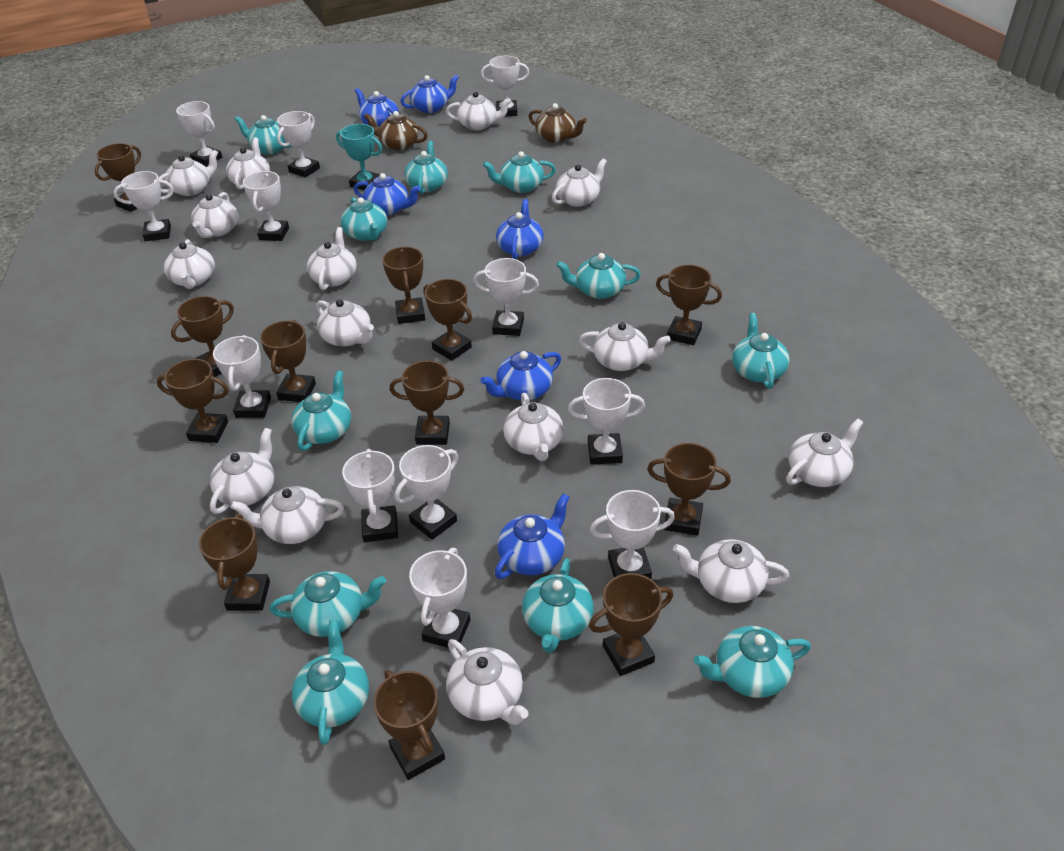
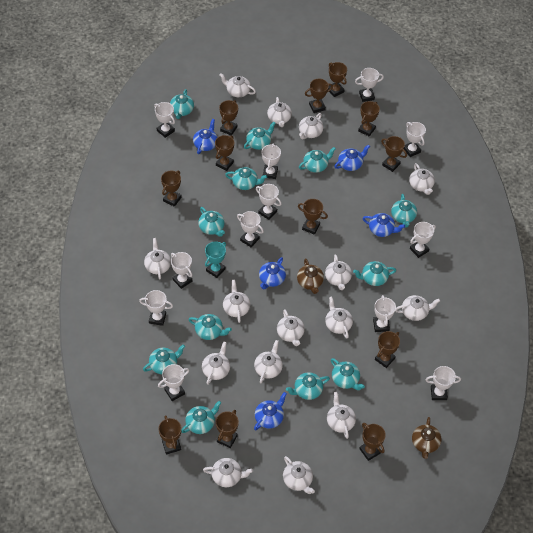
blue teapot: [354,173,421,215] [355,88,399,127] [400,75,459,113] [480,351,561,400] [495,493,570,579] [496,199,544,259] = 6 -> [193,119,218,154] [254,392,287,430] [259,257,286,289] [334,145,370,171] [363,213,405,237] = 5
turquoise teapot: [235,115,292,155] [270,571,386,637] [291,370,351,451] [292,620,369,745] [341,197,387,241] [404,141,448,194] [483,151,556,193] [522,558,594,653] [556,253,641,299] [694,626,811,698] [732,313,790,389] = 11 -> [143,344,185,374] [170,89,194,119] [181,401,221,434] [188,314,232,340] [198,207,225,237] [225,167,267,190] [244,122,276,150] [286,372,330,400] [299,147,336,173] [331,358,365,390] [353,261,396,286] [391,194,417,227] = 12

